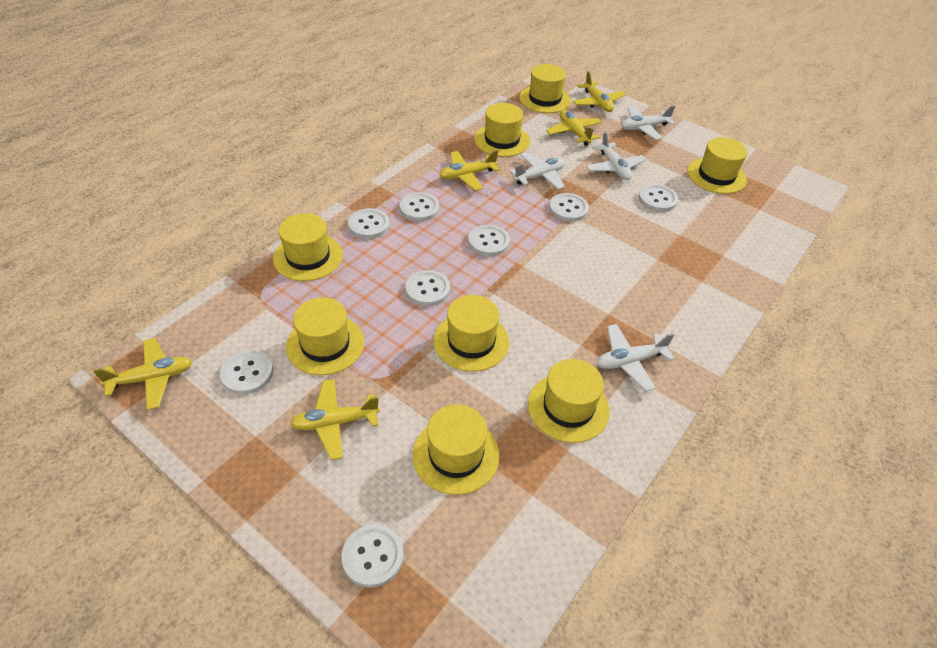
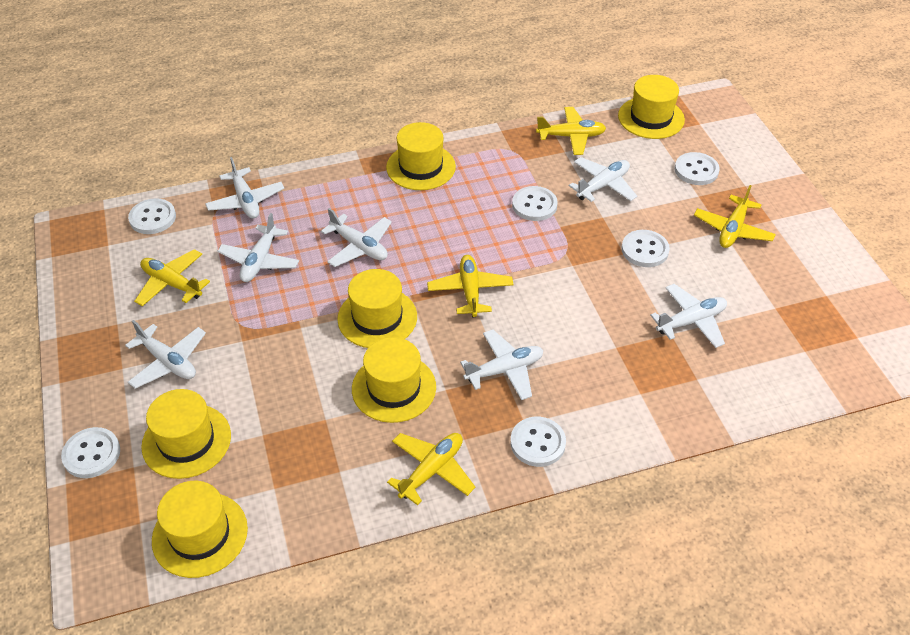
white button: [220,350,273,395] [342,524,404,588] [348,208,389,239] [400,192,439,221] [405,270,450,306] [468,225,510,256] [549,193,589,222] [638,184,678,212] = 8 -> [61,427,120,478] [128,198,176,234] [510,417,566,467] [512,186,558,221] [621,230,670,267] [675,152,720,185] = 6
white plane: [510,152,565,190] [586,132,646,180] [597,324,674,391] [621,105,675,140] = 4 -> [125,320,206,389] [205,157,284,219] [217,213,299,282] [321,208,392,267] [460,330,544,400] [569,157,637,202] [650,284,727,348] = 7
yellow hat: [273,213,343,281] [286,297,364,375] [412,404,500,495] [434,295,509,372] [474,103,530,157] [519,64,571,113] [528,359,610,443] [687,137,747,194] = 8 -> [141,389,231,479] [152,481,248,578] [337,269,417,348] [352,337,436,423] [386,122,456,190] [618,75,685,139] = 6

